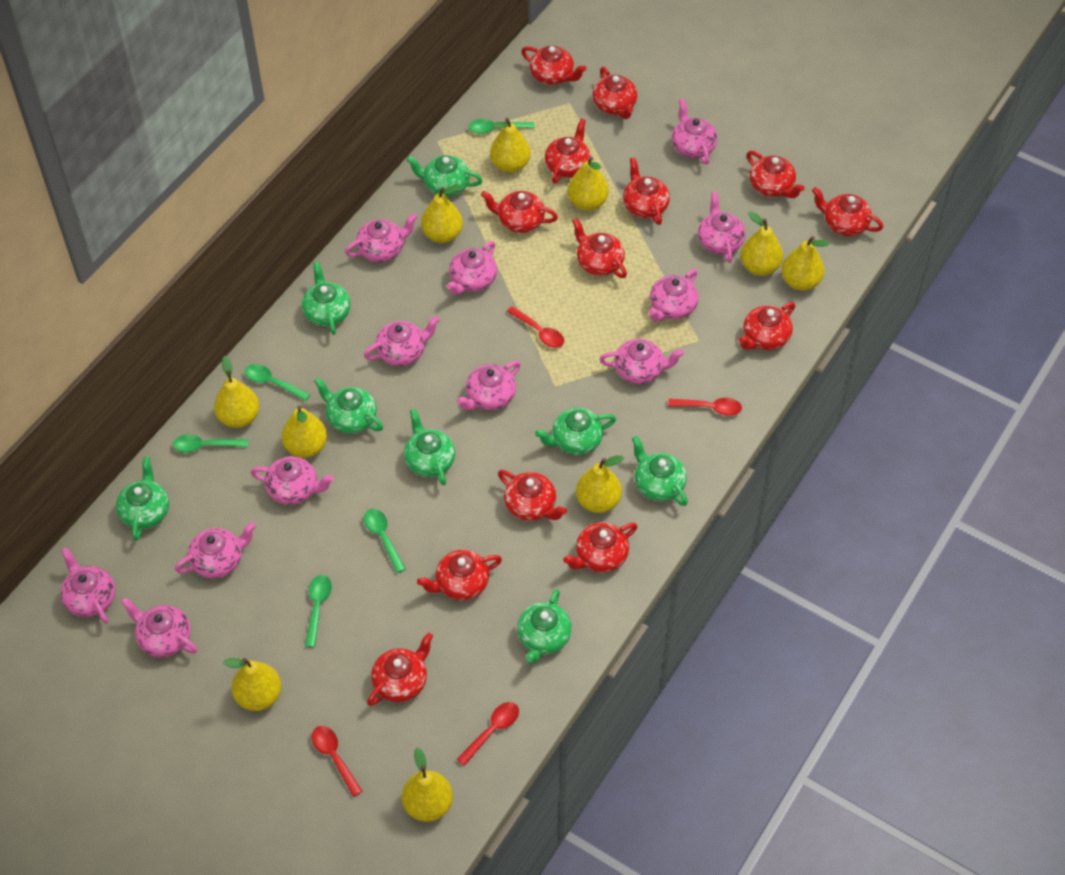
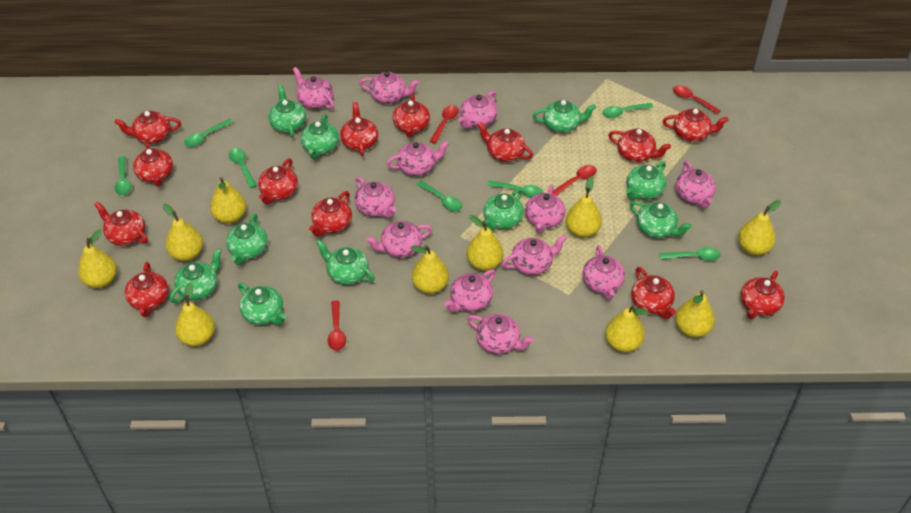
green spoon: [173,434,248,453] [244,364,311,401] [305,575,332,647] [364,509,406,573] [469,119,535,134] = 5 -> [115,156,132,195] [184,119,233,147] [229,148,257,188] [416,181,462,211] [487,181,544,198] [602,103,654,118] [660,247,721,261] = 7
green teapot: [116,457,169,541] [302,262,351,335] [314,378,383,434] [404,409,455,485] [406,155,483,197] [517,589,572,664] [535,408,616,455] [632,436,688,506] = 8 -> [170,248,222,303] [226,214,268,265] [238,283,286,325] [268,85,306,137] [300,114,339,159] [316,240,375,285] [483,188,524,231] [532,100,596,133] [626,161,666,200] [630,201,692,238] = 10

